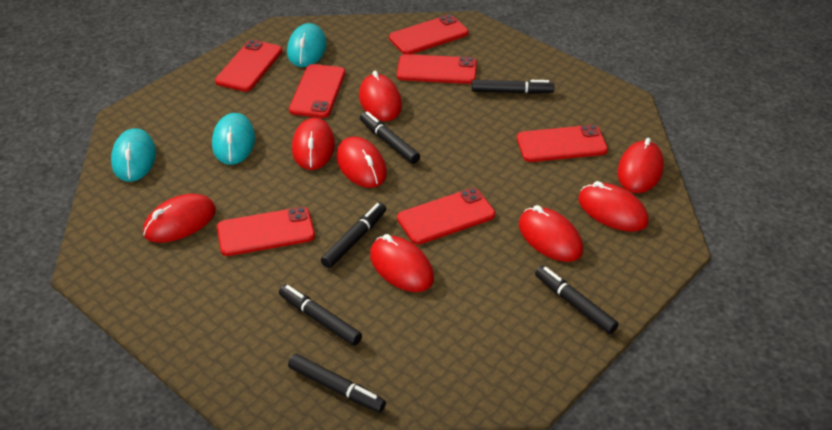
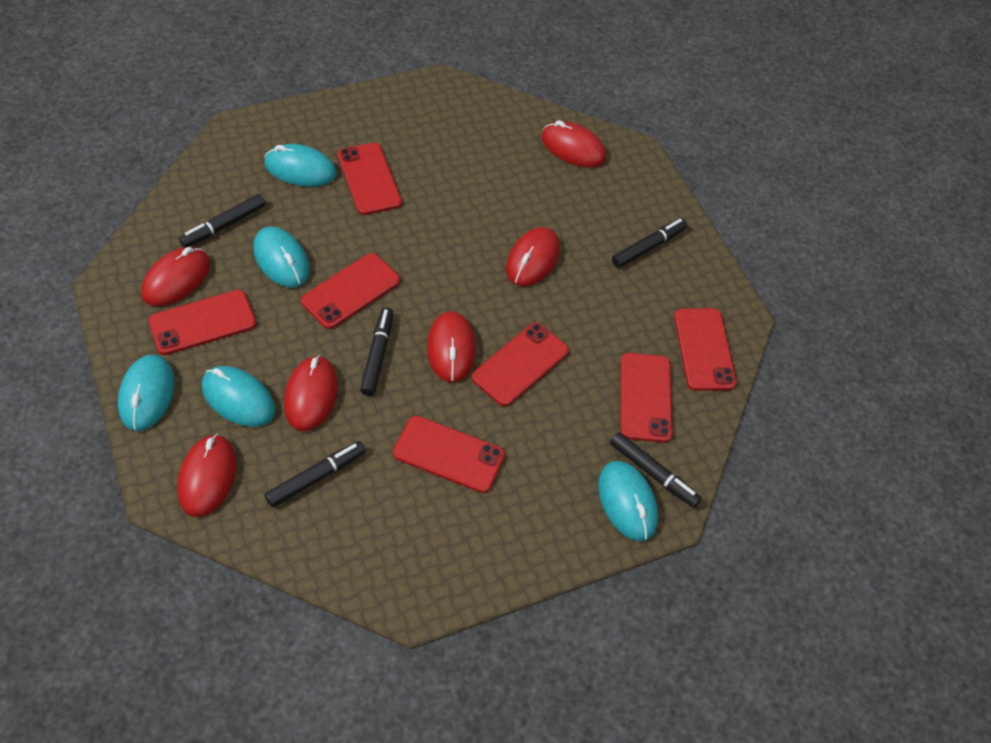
black marker: [279,284,362,346] [288,354,386,413] [321,203,386,268] [360,111,420,164] [472,80,554,94] [535,266,619,334] = 6 -> [179,194,266,248] [265,441,365,507] [360,307,393,396] [610,432,701,508] [612,218,687,268] = 5
red mouse: [143,194,216,243] [292,118,335,170] [337,137,387,188] [359,71,402,121] [370,234,434,292] [519,205,583,262] [578,181,649,232] [617,138,664,193] = 8 -> [141,247,210,306] [177,434,236,517] [284,355,338,431] [427,311,476,383] [506,227,560,286] [541,120,606,167] = 6
turquoise mouse: [111,128,156,182] [212,113,255,165] [287,23,327,67] = 3 -> [118,355,174,431] [202,366,275,427] [253,226,310,287] [264,144,337,187] [598,461,658,541] = 5

